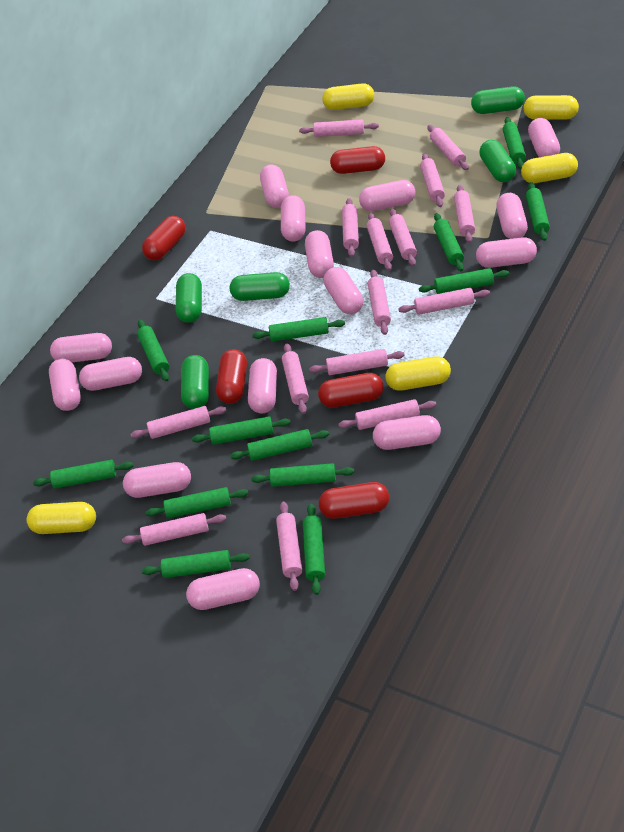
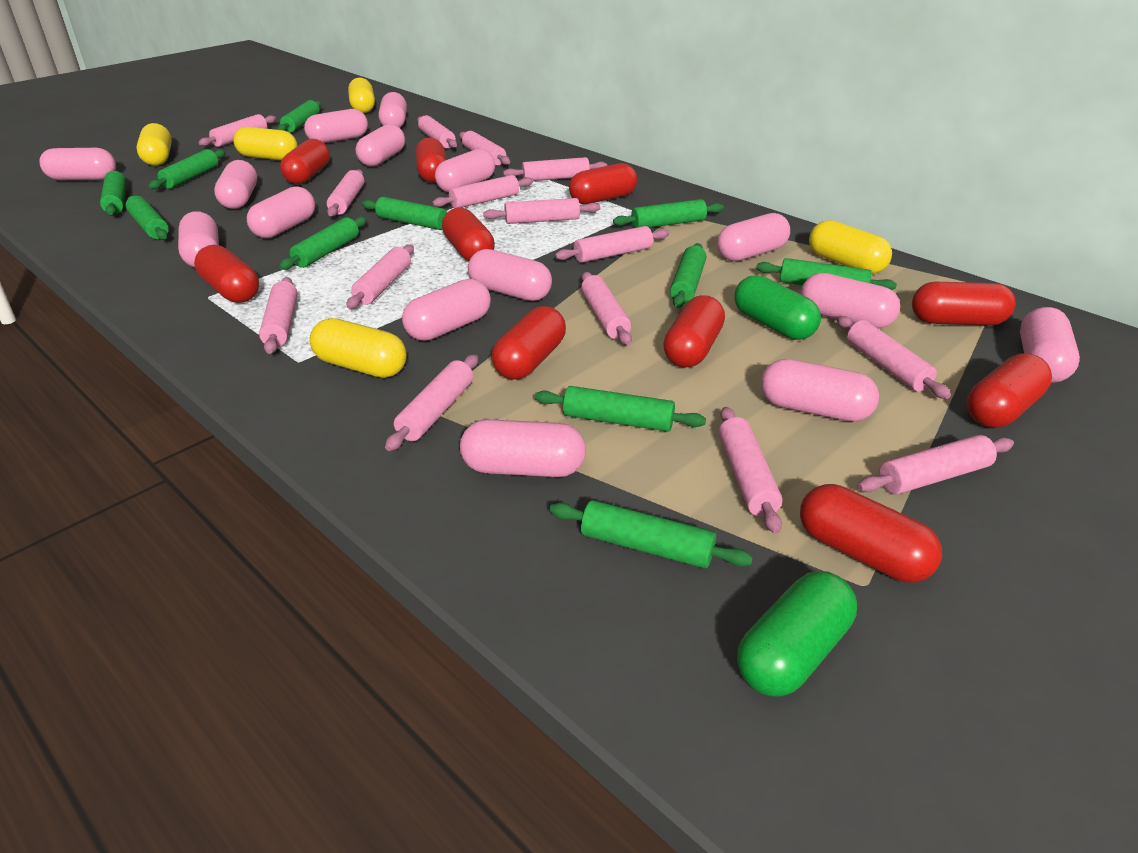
green capsule: [176,273,202,323] [181,355,209,409] [230,272,290,301] [471,86,525,114] [479,140,516,182] = 5 -> [734,275,821,340] [737,571,857,697] = 2
green rolling pin: [33,460,133,488] [137,320,169,381] [142,550,250,578] [146,487,249,518] [192,416,291,445] [230,429,329,461] [251,463,355,487] [252,317,345,342] [303,504,325,595] [419,268,509,294] [434,213,464,271] [503,117,526,169] [526,182,550,241] = 13 -> [100,171,127,215] [126,196,169,240] [149,149,225,189] [277,100,321,133] [279,217,367,270] [362,197,447,230] [535,386,706,432] [550,500,753,568] [613,199,724,228] [670,243,706,308] [756,258,897,290] = 11
red capsule: [142,216,186,261] [216,349,247,404] [318,373,384,408] [319,482,389,519] [330,146,385,174] = 5 -> [194,245,259,303] [280,139,330,184] [415,137,447,183] [442,208,495,261] [491,306,566,380] [569,163,637,204] [663,295,725,368] [800,484,942,583] [912,282,1016,325] [967,353,1052,428] = 10

